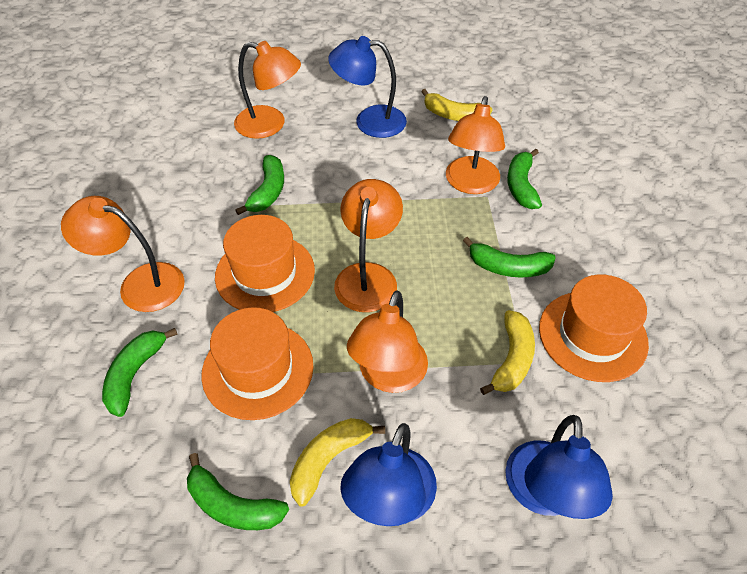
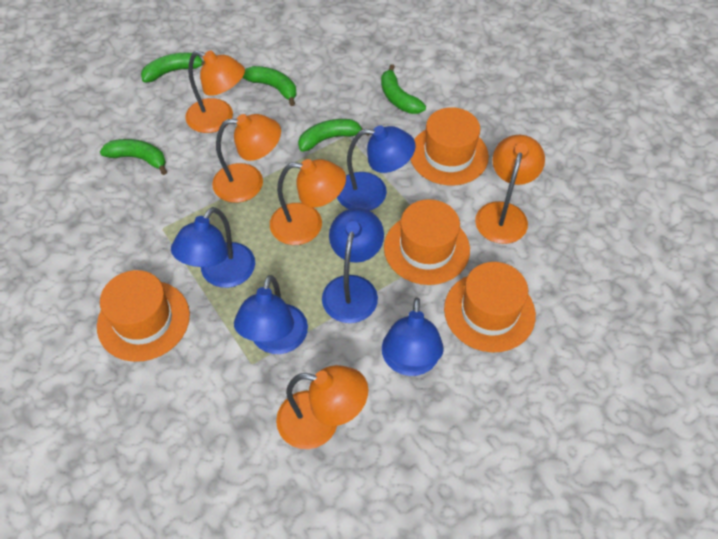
blue lamp: [328,36,407,138] [340,423,437,526] [505,415,613,519] = 3 -> [171,207,255,288] [234,275,308,354] [322,208,384,323] [337,125,416,211] [382,297,444,376] = 5
orange hat: [201,307,314,420] [215,215,315,312] [539,274,649,382] = 3 -> [97,270,190,362] [384,199,470,285] [410,107,489,185] [444,262,536,352] = 4
yellow banana: [290,418,385,506] [421,89,492,121] [480,310,535,395] = 3 -> none = 0

